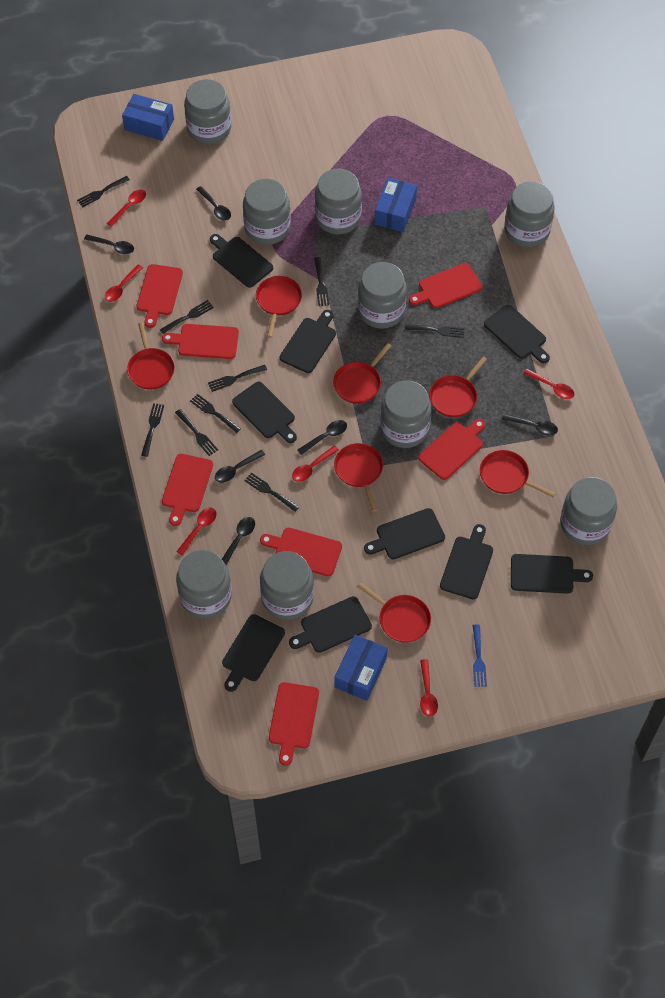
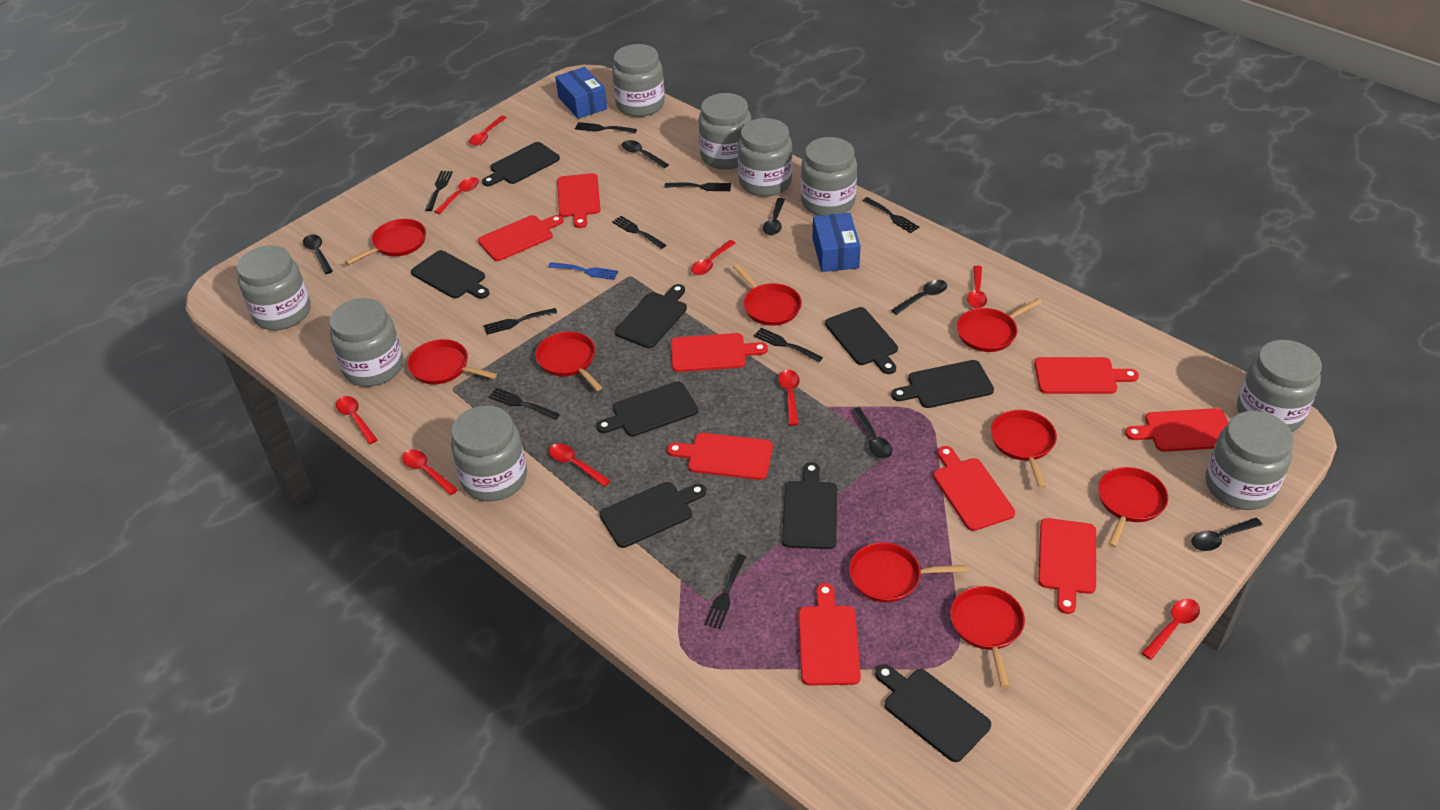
blue box: [122,94,174,141] [334,635,387,701] [374,178,417,232] = 3 -> [555,67,607,119] [813,213,861,272] = 2
red cutting board: [137,264,183,328] [162,324,239,359] [162,454,213,526] [260,527,342,576] [269,682,319,766] [409,263,482,308] [418,419,485,480] = 7 -> [478,215,564,261] [557,173,601,228] [667,433,773,480] [671,333,768,372] [798,583,861,686] [933,446,1015,531] [1034,357,1139,394] [1038,518,1096,614] [1125,408,1229,452] = 9
red pan: [127,322,175,390] [256,276,302,338] [333,343,391,404] [334,443,383,512] [357,582,431,643] [429,356,487,417] [480,450,556,497] = 7 -> [345,219,426,265] [408,339,497,384] [535,332,602,391] [733,264,802,326] [849,542,967,603] [950,586,1025,688] [957,298,1042,352] [991,410,1057,488] [1098,467,1168,548] = 9
red spoon: [105,264,143,302] [107,189,146,227] [176,508,217,555] [292,445,339,482] [420,659,438,717] [523,369,574,399] = 6 -> [336,396,378,444] [402,450,458,495] [434,177,479,214] [469,116,507,146] [549,444,611,487] [691,240,736,275] [779,370,800,426] [967,266,987,309] [1142,599,1200,660] = 9

